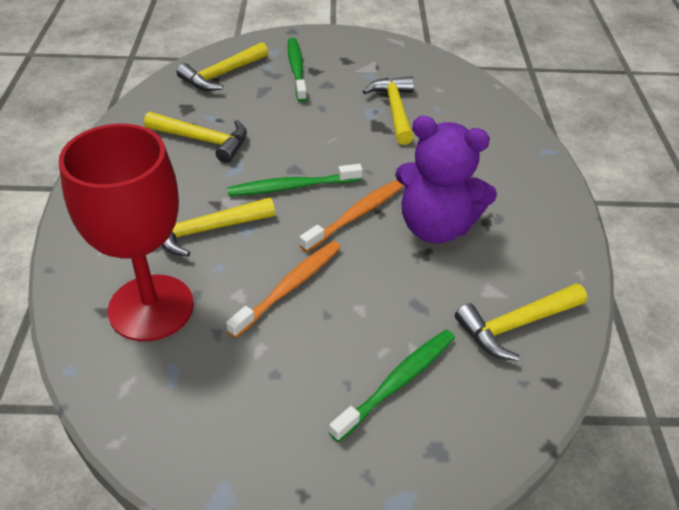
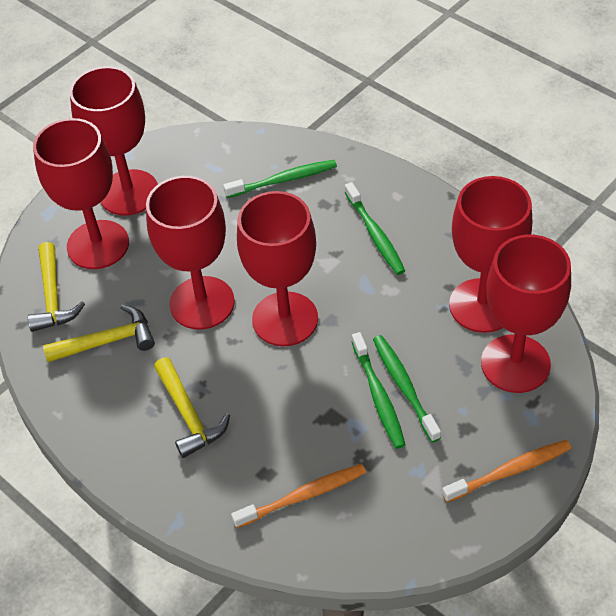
green toothbrush: [227,164,363,196] [288,37,307,102] [329,330,455,442] = 3 -> [223,160,337,198] [345,182,405,275] [352,332,405,449] [373,335,441,442] = 4
purple teddy bear: [395,116,497,243] = 1 -> none = 0
red goblet: [59,124,194,341] = 1 -> [33,118,129,269] [70,66,158,216] [146,176,235,330] [237,191,318,346] [449,176,532,333] [481,235,571,393] = 6
yellow hammer: [144,112,247,163] [161,197,275,257] [176,42,268,91] [362,76,414,145] [455,283,587,361] = 5 -> [28,242,85,332] [43,304,155,362] [154,358,230,458] = 3

